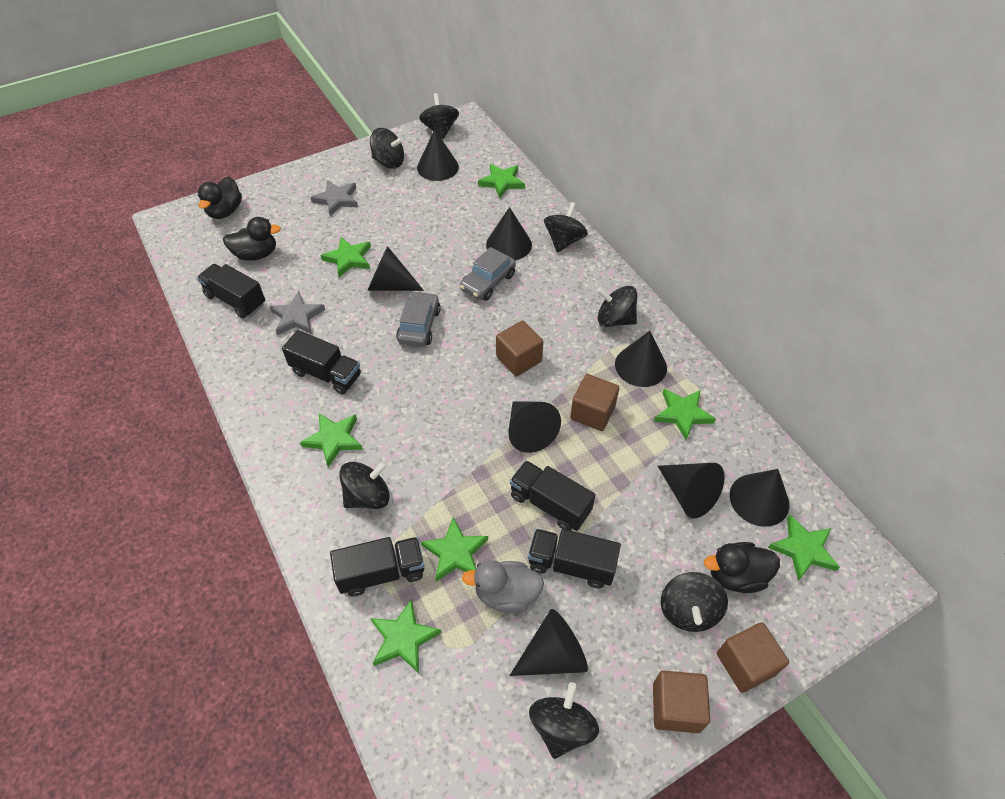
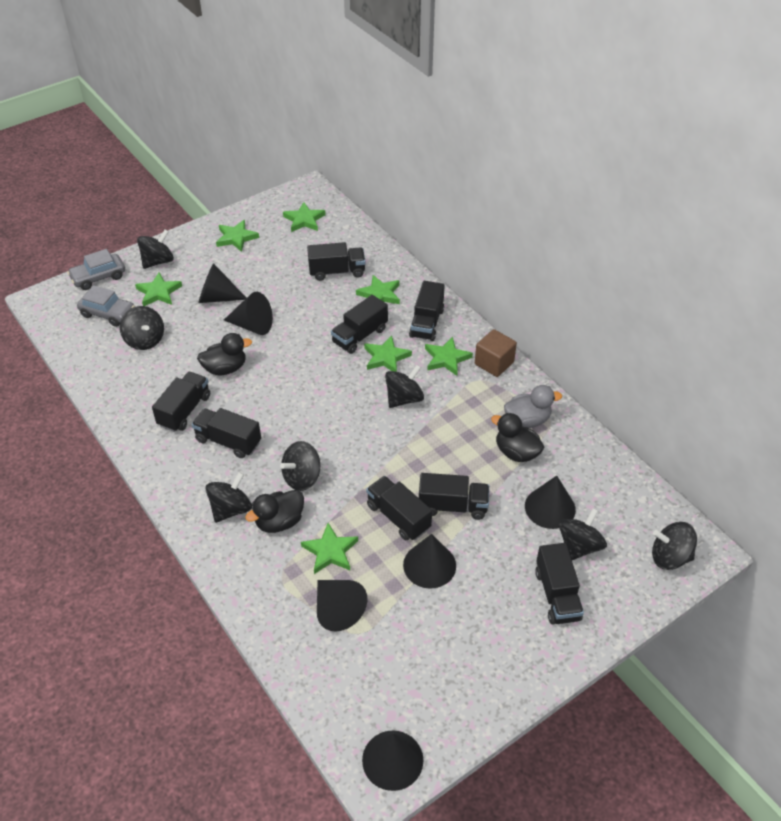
black cone: [367,246,424,291] [417,129,459,181] [486,207,532,260] [508,401,561,453] [509,609,588,676] [615,331,667,387] [658,463,725,518] [730,469,789,527] = 8 -> [198,263,246,303] [224,292,273,335] [317,580,367,632] [362,730,423,791] [403,534,456,589] [525,476,576,529] = 6
black truck: [197,264,265,318] [282,330,361,395] [330,537,424,597] [510,460,595,531] [528,529,621,588] = 5 -> [152,372,210,432] [192,408,261,458] [307,242,366,281] [331,295,388,354] [366,476,432,540] [409,281,445,341] [419,473,489,520] [535,543,584,624] = 8
brown cube: [496,321,543,377] [570,374,619,431] [653,670,710,733] [717,622,789,693] = 4 -> [475,329,517,377] = 1
grey star: [269,292,325,335] [310,180,358,216] = 2 -> none = 0

